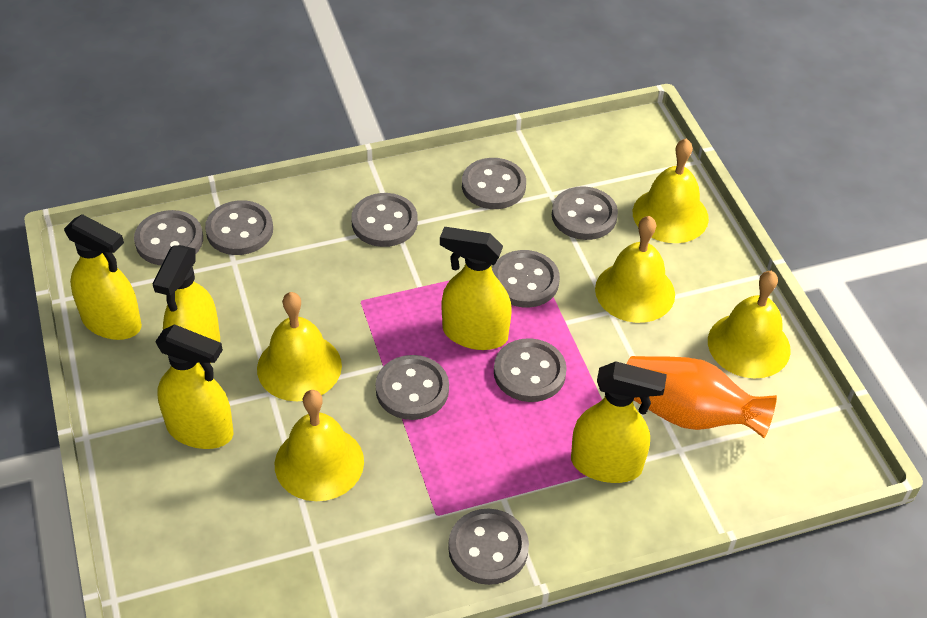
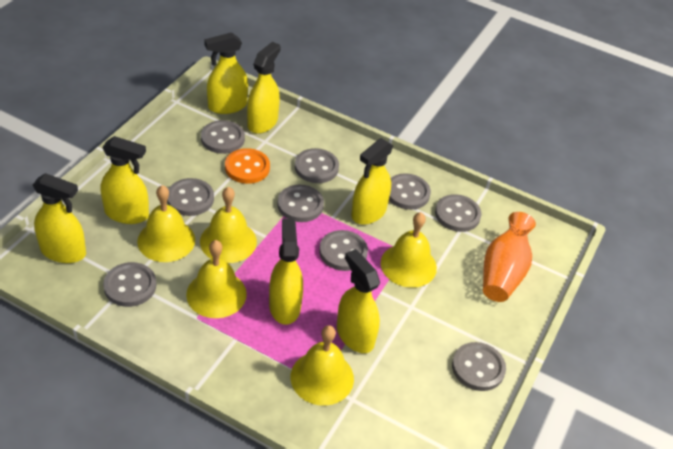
orange button: none = 0 -> [225,148,270,184] = 1
yellow spray bottle: [64,214,142,340] [152,245,220,370] [155,324,233,449] [440,227,512,350] [571,361,667,483] = 5 -> [33,173,86,263] [101,136,149,224] [204,32,248,114] [247,42,281,134] [269,219,303,325] [337,249,380,353] [351,138,394,225] = 7

